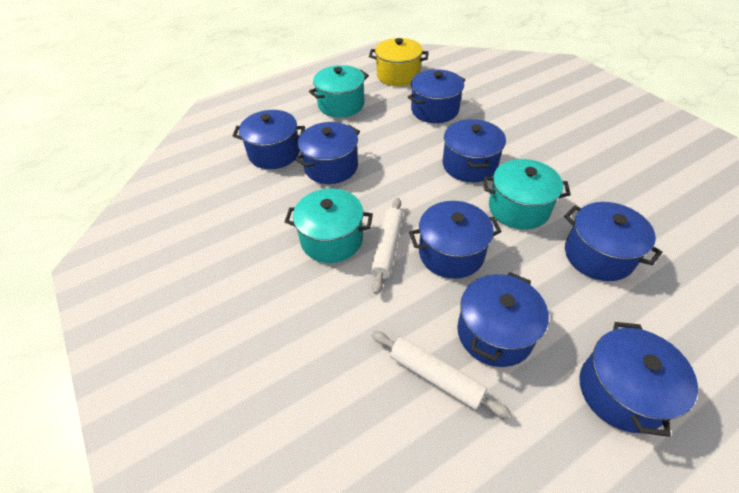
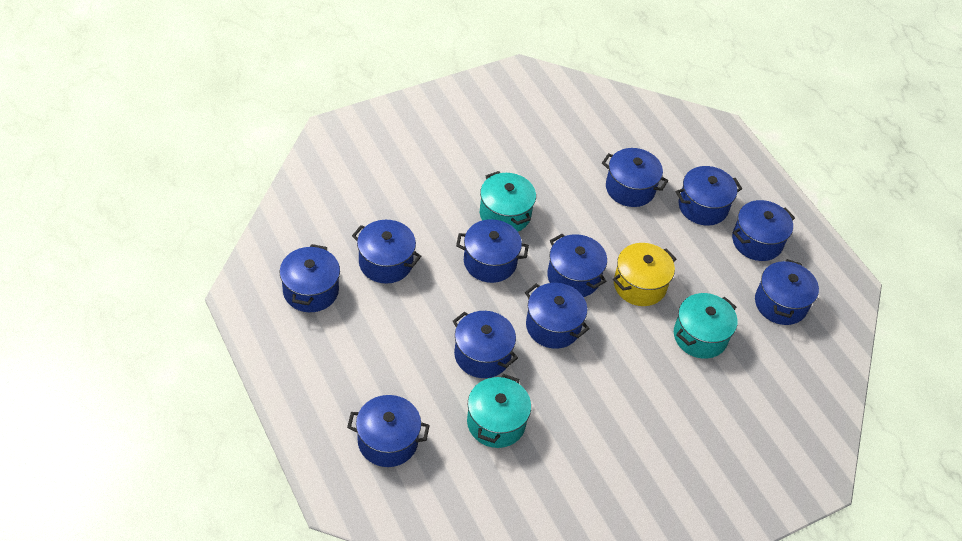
blue pot: [232,110,305,169] [295,122,360,184] [408,69,465,123] [409,201,502,279] [443,119,506,182] [457,272,549,367] [564,202,662,281] [579,322,698,437] = 8 -> [280,244,340,312] [347,395,430,467] [352,220,421,284] [453,311,518,378] [456,219,529,283] [525,283,590,349] [547,234,607,297] [602,148,668,207] [676,166,742,226] [732,200,795,261] [755,259,819,325] = 11
white rolling pin: [371,198,403,294] [372,331,511,418] = 2 -> none = 0

